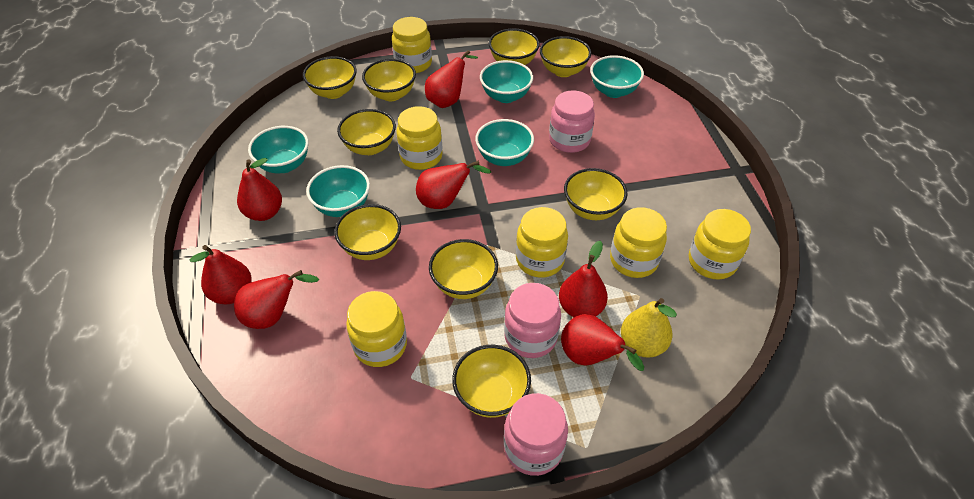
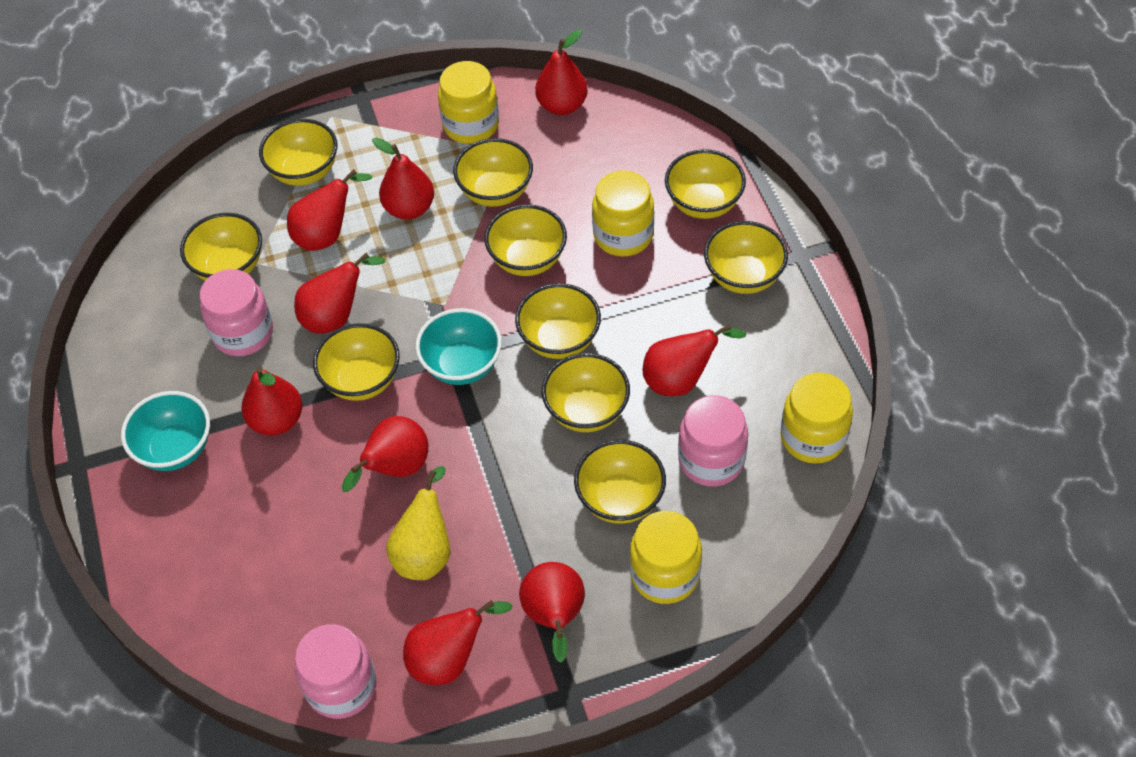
red pear: [190,245,252,304] [234,270,319,329] [237,158,282,221] [416,161,491,209] [425,50,478,108] [559,241,608,317] [561,314,644,371] = 7 -> [241,366,302,435] [287,169,372,251] [294,253,386,334] [342,416,428,492] [372,138,434,219] [403,600,513,685] [519,562,585,663] [535,30,588,115] [643,324,746,396] = 9
turquoise bowl: [248,126,309,173] [306,165,370,217] [475,119,534,166] [480,60,533,103] [590,55,644,98] = 5 -> [121,391,210,471] [415,308,502,385] = 2
yellow bowl: [303,56,357,99] [334,204,401,260] [337,109,396,155] [362,59,416,101] [429,239,498,299] [452,345,531,418] [489,28,540,65] [540,36,591,77] [564,168,627,220] = 9 -> [180,213,262,281] [259,119,338,186] [313,323,400,401] [453,138,533,207] [484,204,567,276] [515,283,601,359] [542,353,630,432] [574,440,666,524] [665,149,746,219] [704,221,788,294] = 10
yellow jar: [346,291,407,367] [392,17,432,73] [396,106,443,170] [516,207,568,278] [610,207,667,278] [689,209,751,280] = 6 -> [438,61,499,144] [592,170,654,257] [630,511,702,604] [781,373,853,464] = 4

